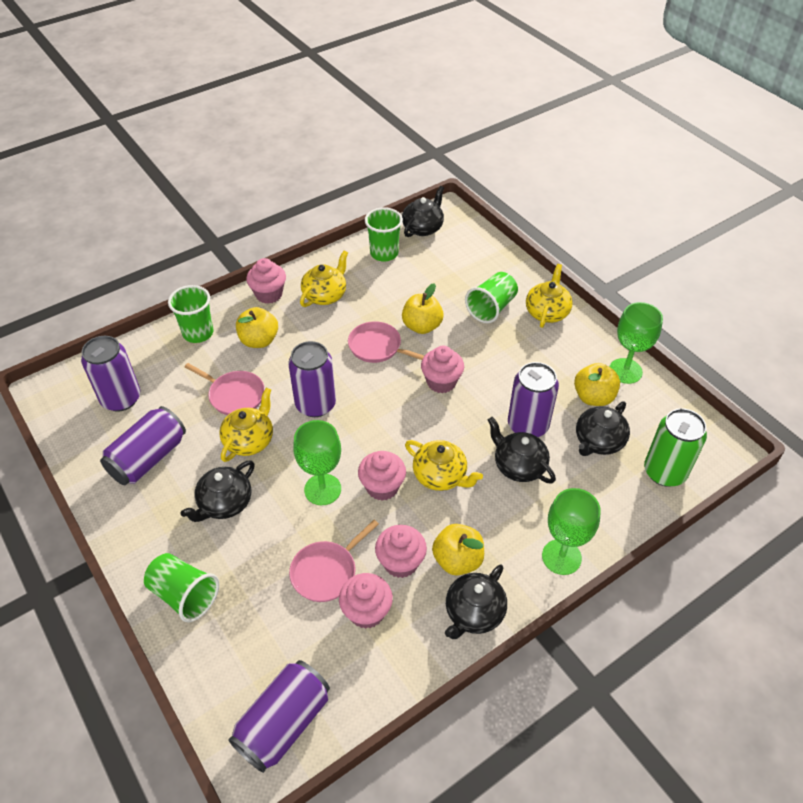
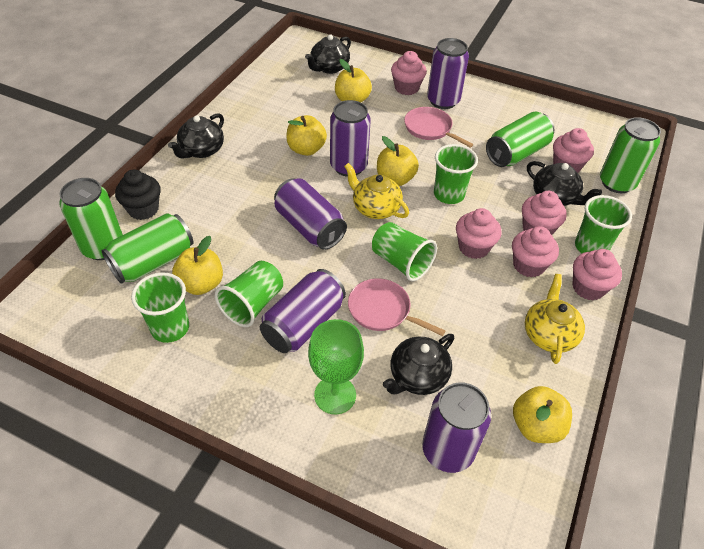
black cupcake: none = 0 -> [115,169,161,220] = 1
black teapot: [181,460,255,522] [402,186,444,237] [445,564,507,639] [488,417,556,484] [576,402,630,456] = 5 -> [168,113,224,158] [305,34,351,74] [383,334,454,395] [527,161,602,206] = 4
green can: [644,409,707,487] = 1 -> [59,178,123,260] [101,213,194,284] [486,112,554,167] [600,117,661,193] = 4
green cup: [144,553,219,622] [168,285,214,343] [365,207,403,262] [465,272,518,323] = 4 -> [131,272,189,343] [215,261,283,327] [372,222,437,281] [434,144,478,204] [575,195,632,253] = 5
green goblet: [293,420,341,505] [542,488,601,575] [609,302,663,384] = 3 -> [308,319,364,414] = 1
pink cupcake: [246,258,286,304] [339,573,393,629] [358,451,406,501] [375,525,427,578] [421,346,464,393] = 5 -> [391,51,427,95] [456,208,501,259] [512,226,559,278] [522,191,567,235] [553,128,594,173] [572,249,622,300] = 6
pink pan: [185,363,265,415] [289,520,379,602] [348,321,424,363] = 3 -> [348,278,445,336] [404,107,473,148] = 2
yellow apple: [236,307,278,348] [402,283,444,334] [432,524,484,576] [574,363,620,406] = 4 -> [172,236,223,295] [286,115,327,156] [335,59,372,102] [377,136,419,186] [513,386,572,443] = 5
yellow teapot: [219,388,273,462] [300,251,348,307] [405,440,483,491] [526,264,573,328] = 4 -> [344,163,409,219] [525,274,585,364] = 2

